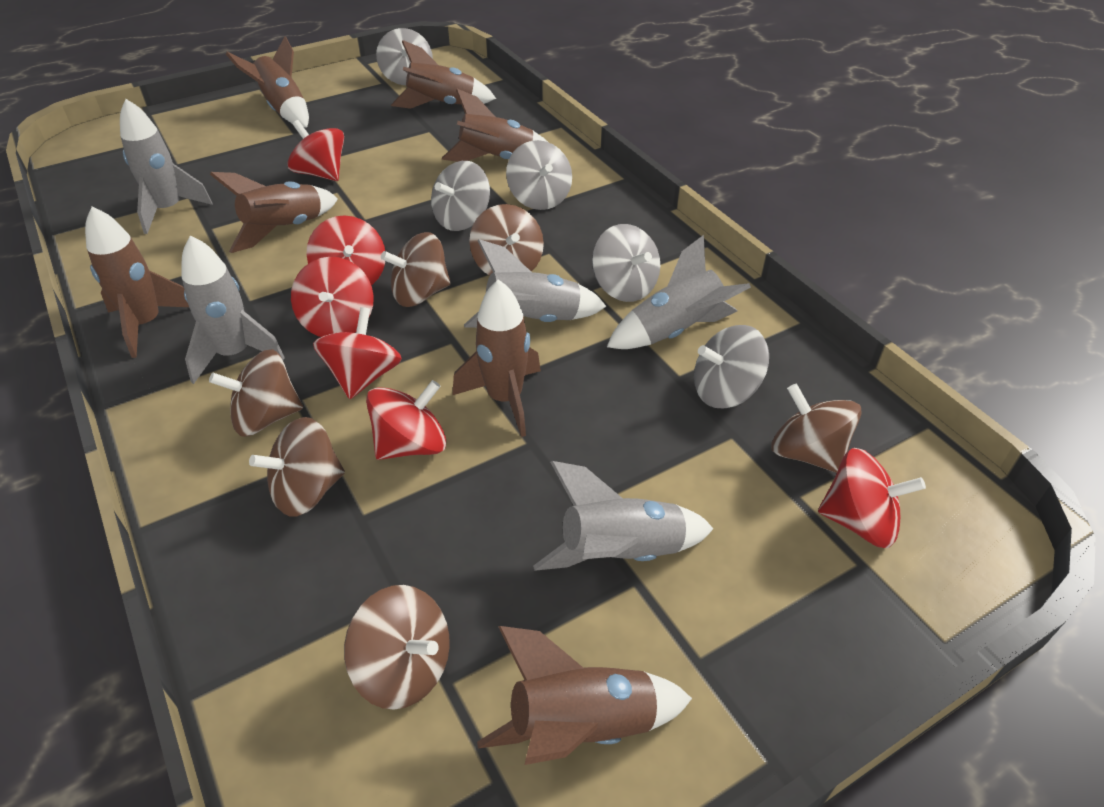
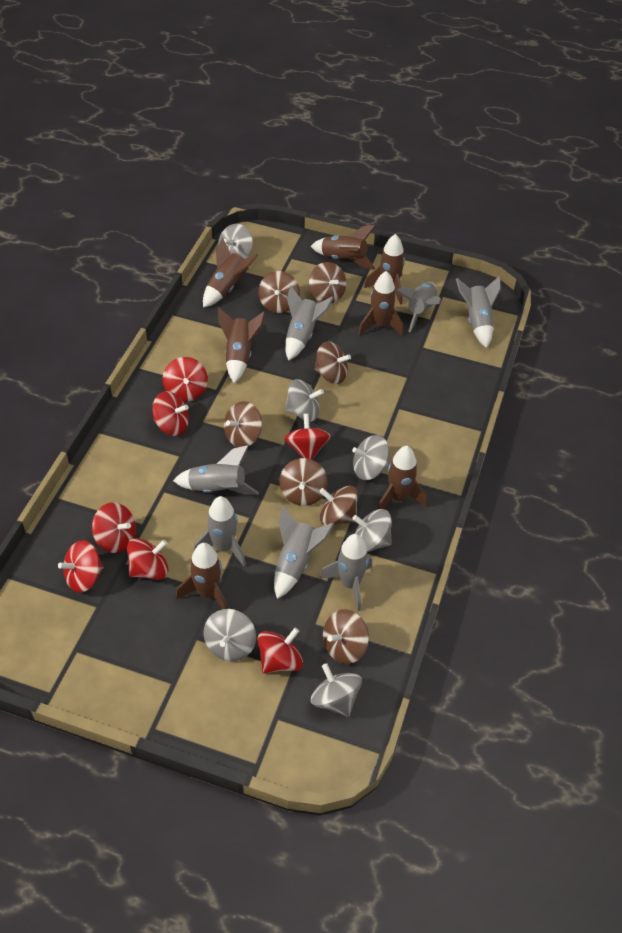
brown spinning top: [209,349,303,437] [249,417,345,517] [344,585,450,710] [381,232,451,307] [469,204,544,276] [771,384,862,473] = 6 -> [224,401,262,447] [258,271,300,313] [279,458,328,506] [309,262,346,303] [314,341,351,384] [319,486,358,525] [323,609,369,664] = 7
grey rocket: [120,99,213,234] [181,235,285,384] [464,239,607,328] [533,461,714,571] [607,235,751,349] = 5 -> [173,445,259,495] [193,496,246,566] [274,505,334,599] [285,285,334,361] [320,534,372,611] [395,282,441,332] [456,276,501,348] = 7
grey spinning top: [376,28,433,85] [431,161,490,231] [506,140,572,210] [592,224,660,302] [694,325,769,408] = 5 -> [203,609,256,661] [218,224,253,259] [285,379,324,422] [311,663,362,717] [352,435,389,480] [352,509,392,552] = 6
red spinning top: [287,120,344,181] [291,257,374,337] [306,215,385,285] [313,307,402,399] [366,380,447,460] [818,448,926,548] = 6 -> [58,540,104,593] [92,503,136,553] [127,538,168,580] [152,391,189,436] [163,357,208,402] [257,628,303,674] [284,414,331,460] = 7

